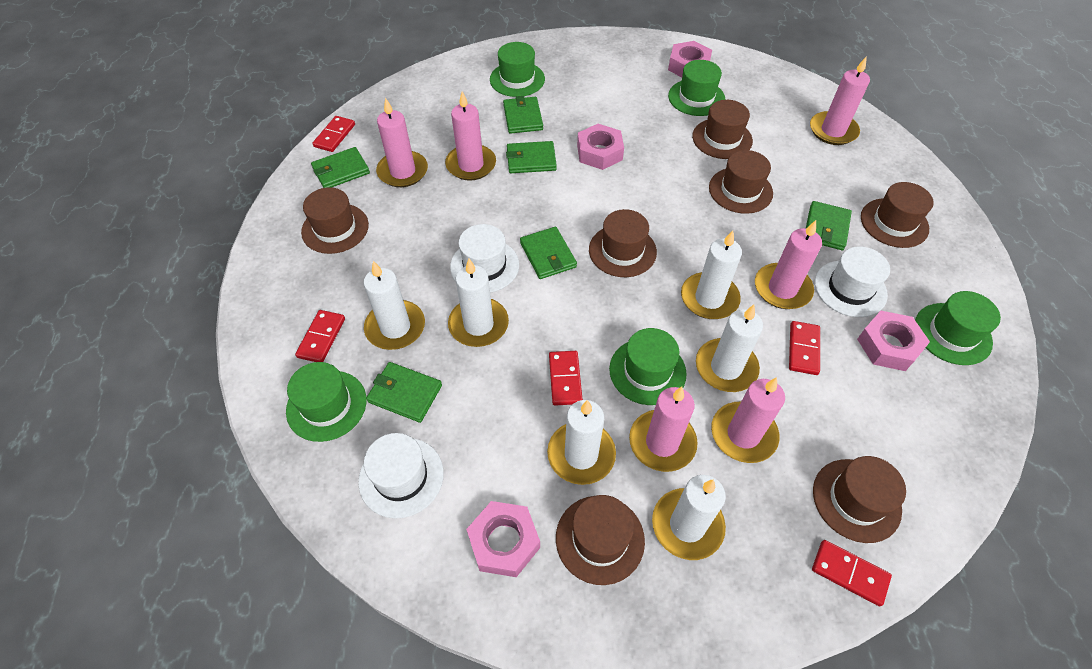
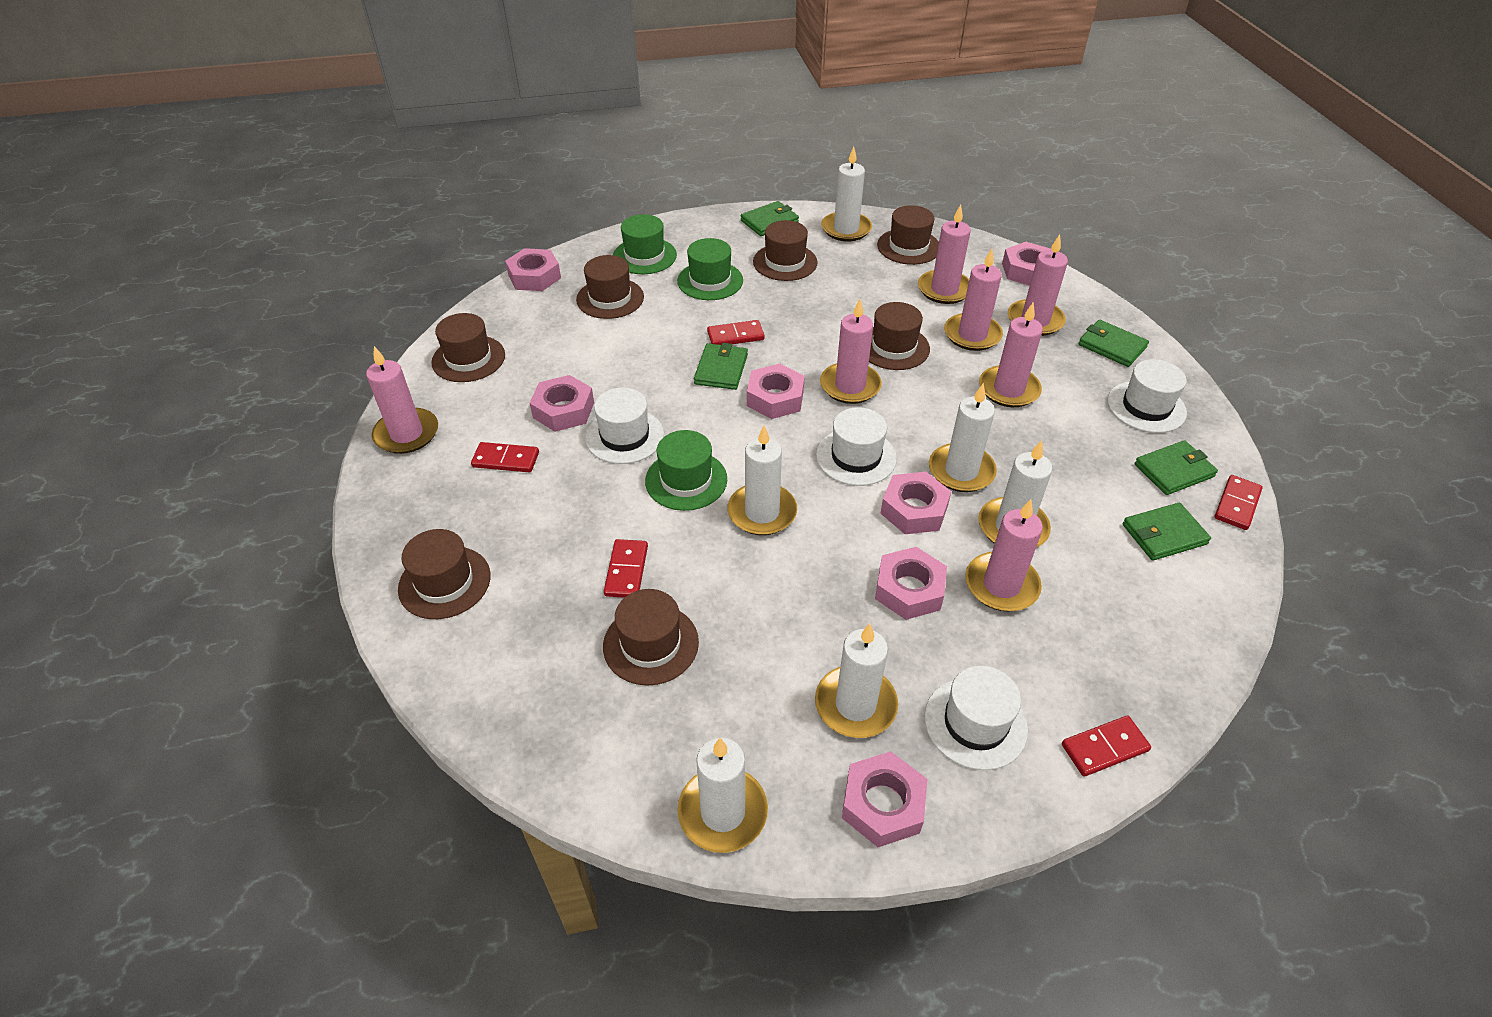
green hat: [286,362,367,442] [490,42,545,97] [609,328,687,405] [668,60,725,116] [915,291,1001,365] = 5 -> [613,214,677,274] [645,430,727,511] [677,238,743,300] = 3
green wallet: [311,147,370,188] [366,362,442,423] [503,96,543,134] [506,141,557,173] [520,227,577,279] [806,201,852,250] = 6 -> [694,343,748,390] [741,201,799,236] [1078,320,1149,367] [1123,502,1211,561] [1135,440,1218,495] = 5
pink candle: [376,97,428,187] [445,91,496,181] [629,387,698,472] [711,377,785,463] [755,220,822,309] [810,56,870,145] = 6 -> [366,346,438,454] [820,299,882,404] [918,205,971,304] [944,249,1003,351] [965,499,1043,612] [979,302,1043,407] [1008,234,1068,336] = 7
pink nut: [466,501,540,577] [577,124,624,170] [668,41,712,77] [857,311,930,371] = 4 -> [505,248,561,291] [530,375,594,432] [747,364,805,419] [842,751,928,847] [875,547,947,620] [880,472,951,534] [1002,242,1052,286] = 7
white hat: [358,433,444,519] [450,224,519,293] [815,247,890,317] = 3 -> [585,388,664,464] [816,407,897,486] [924,666,1028,770] [1107,359,1187,433] = 4

